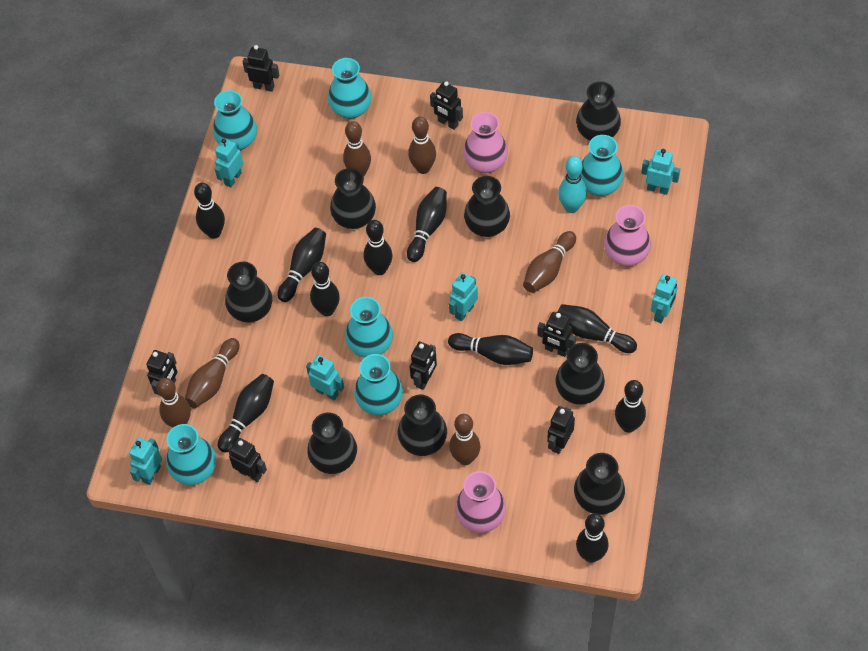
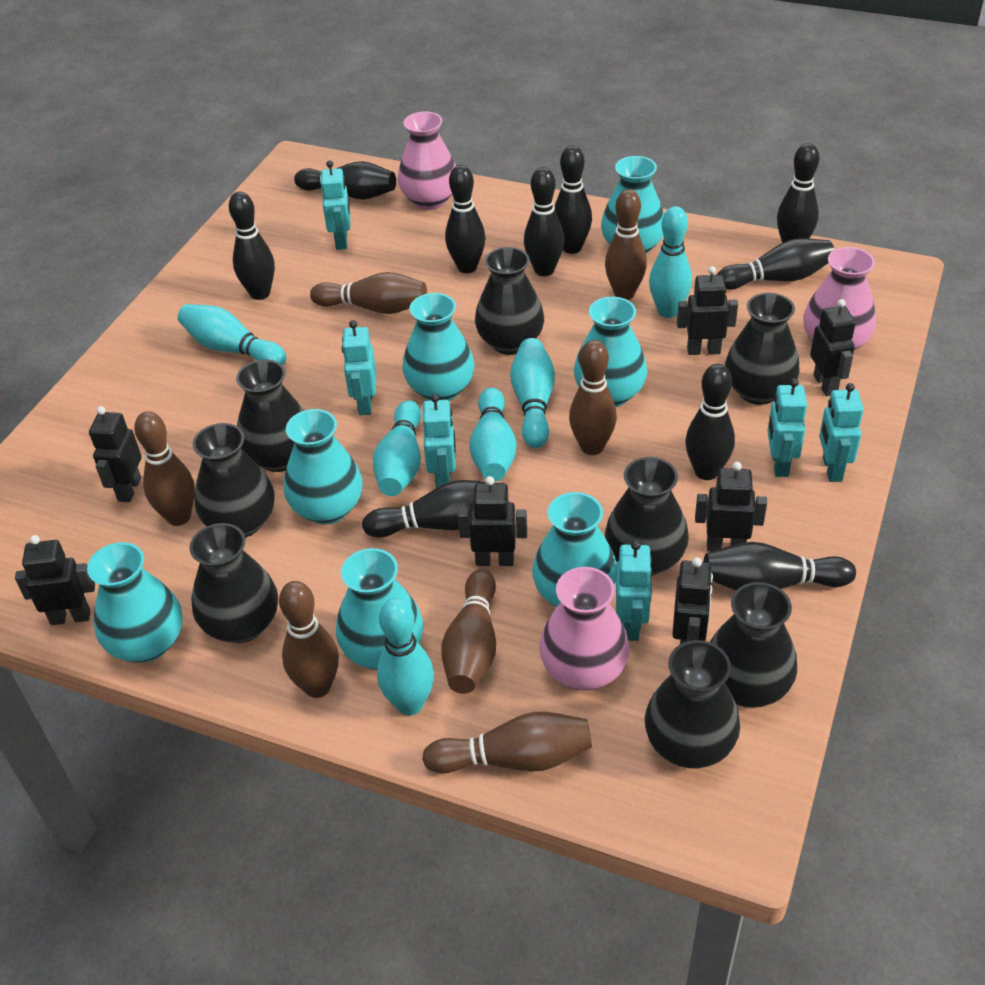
brown bowling pin: [157,378,190,428] [185,338,240,408] [343,121,371,177] [408,116,436,174] [449,414,480,465] [523,231,576,293] = 6 -> [134,411,195,526] [279,581,339,698] [310,272,427,314] [422,712,592,773] [441,569,496,694] [569,340,617,455] [605,189,647,300] = 7
turquoise bowling pin: [558,156,587,213] = 1 -> [178,304,286,366] [373,400,421,496] [377,598,434,715] [469,387,517,482] [510,338,555,448] [649,206,692,318] = 6
turquoise vase: [166,424,216,485] [213,90,257,150] [328,58,372,119] [345,297,393,358] [354,354,403,415] [580,135,624,196] = 6 -> [87,542,183,663] [284,409,363,525] [336,548,423,670] [403,293,475,401] [532,492,617,607] [574,297,647,407] [601,156,664,254] = 7

